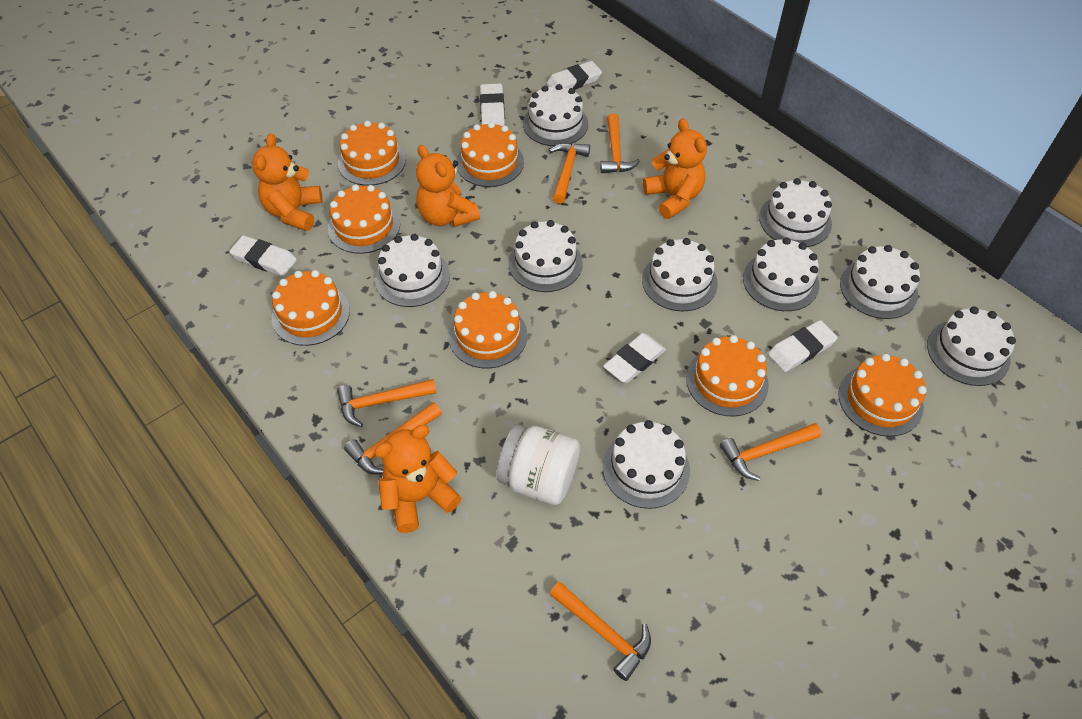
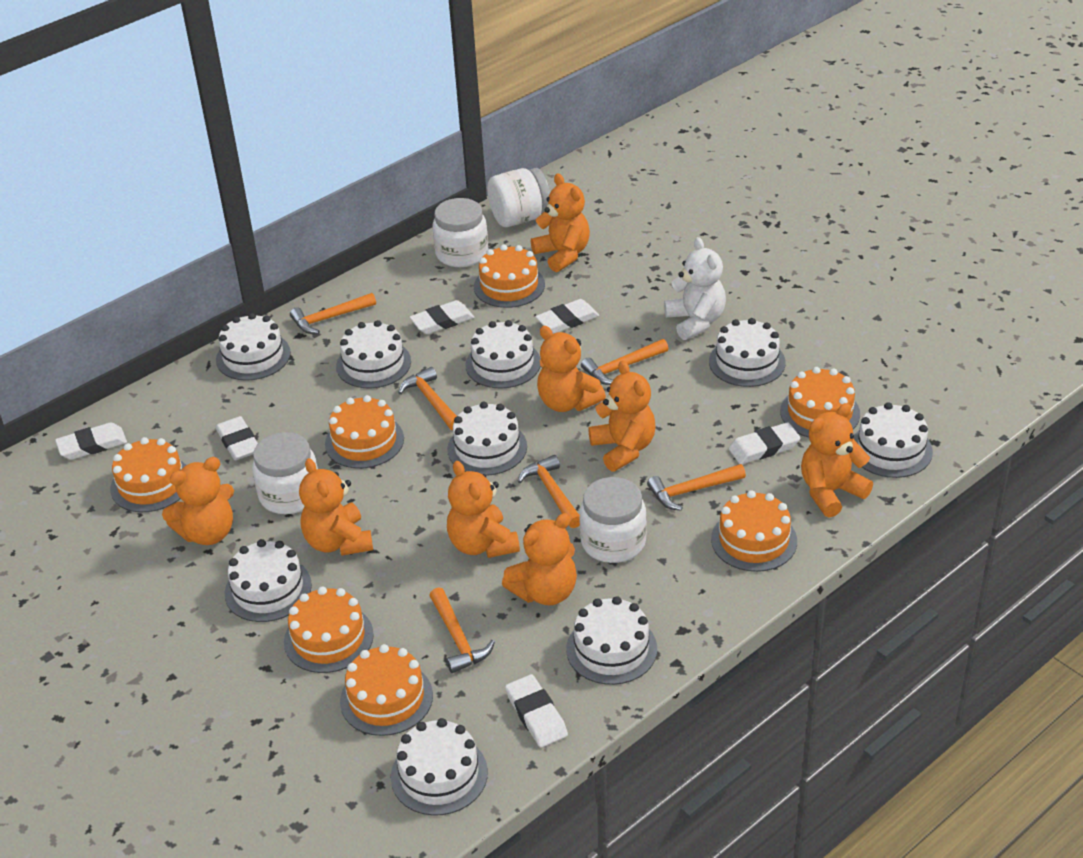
orange teddy bear: [252,133,322,231] [374,425,462,533] [416,145,480,227] [643,118,707,219] = 4 -> [162,457,234,545] [299,458,373,556] [447,461,520,558] [502,513,577,605] [531,173,590,272] [537,326,606,412] [588,360,656,472] [801,403,873,518] = 8
white eraser: [229,235,297,276] [480,83,505,126] [547,61,602,89] [603,333,666,383] [768,320,838,372] = 5 -> [55,422,127,460] [215,416,258,460] [410,300,474,334] [505,674,568,747] [535,299,599,333] [729,422,800,464] = 6
white jar: [496,424,580,505] = 1 -> [252,432,318,514] [432,198,488,267] [487,168,550,227] [580,477,647,563] = 4
white teddy bear: none = 0 -> [664,237,726,340] = 1

